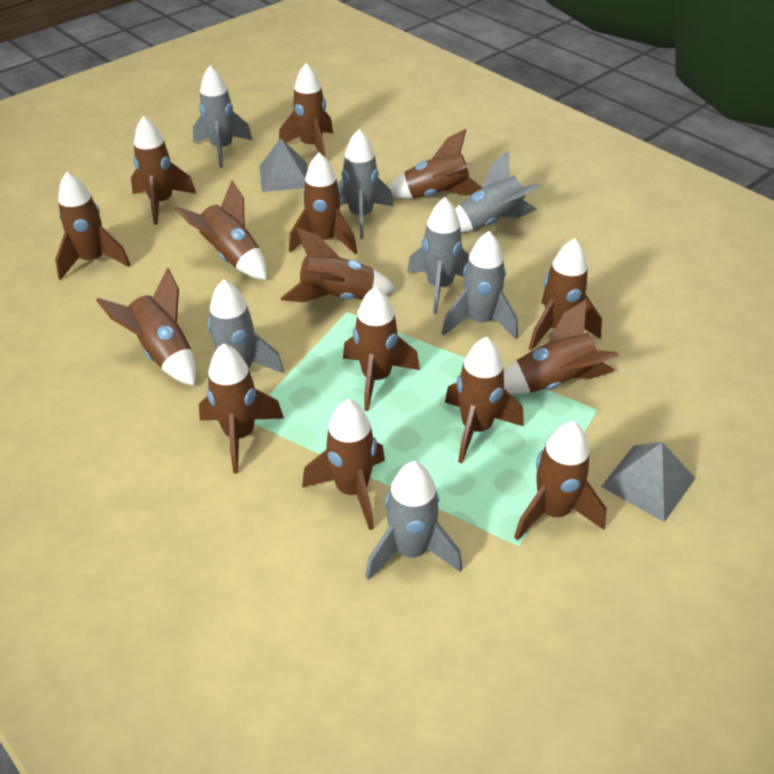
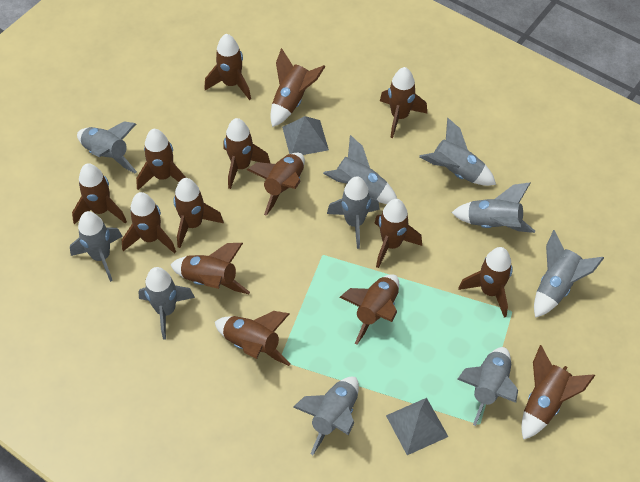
grey rocket: [193,66,253,168] [208,279,284,389] [337,129,393,239] [365,461,462,580] [407,197,469,314] [442,231,518,339] [455,150,541,233] = 7 -> [70,211,123,282] [77,122,137,173] [138,267,195,340] [293,377,359,455] [323,135,397,204] [327,176,380,249] [419,118,496,186] [451,182,535,233] [457,347,518,426] [534,230,604,318] = 10

